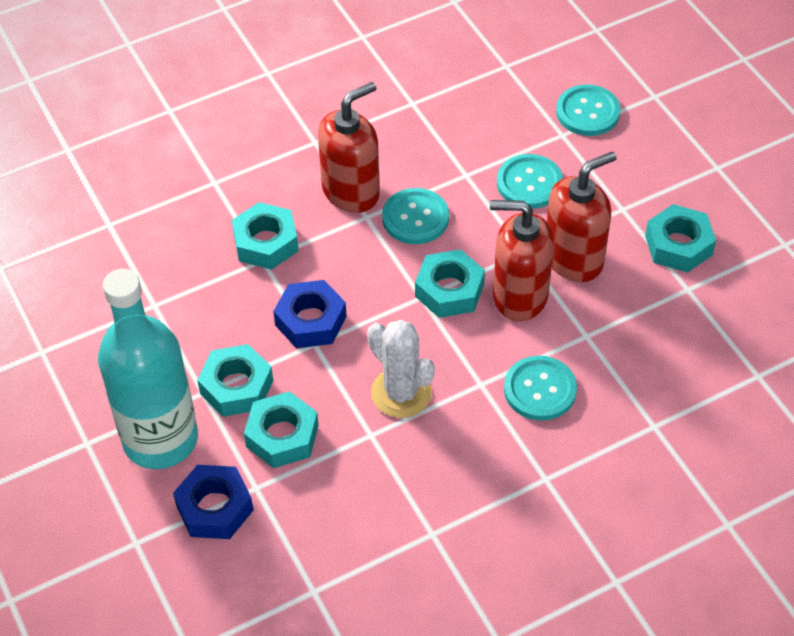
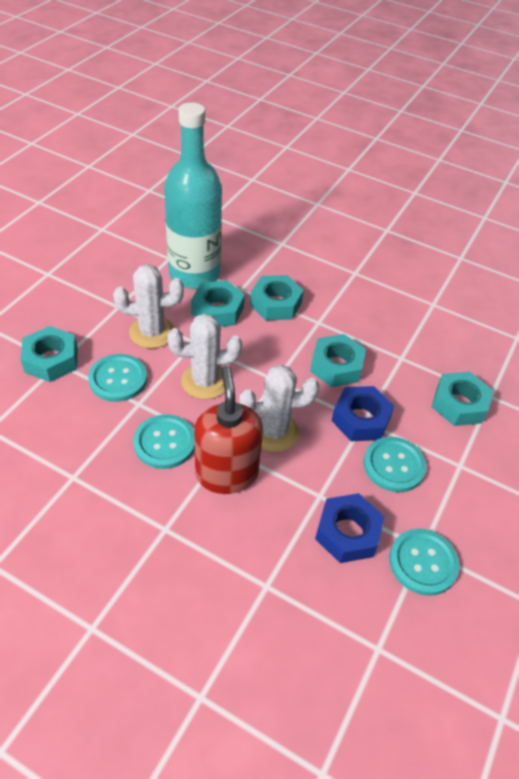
red soap dispenser: [318,82,380,213] [490,200,554,321] [547,151,617,282] = 3 -> [194,366,263,494] = 1
white cactus: [367,320,435,418] = 1 -> [113,264,184,349] [167,313,242,399] [239,365,319,452] = 3

